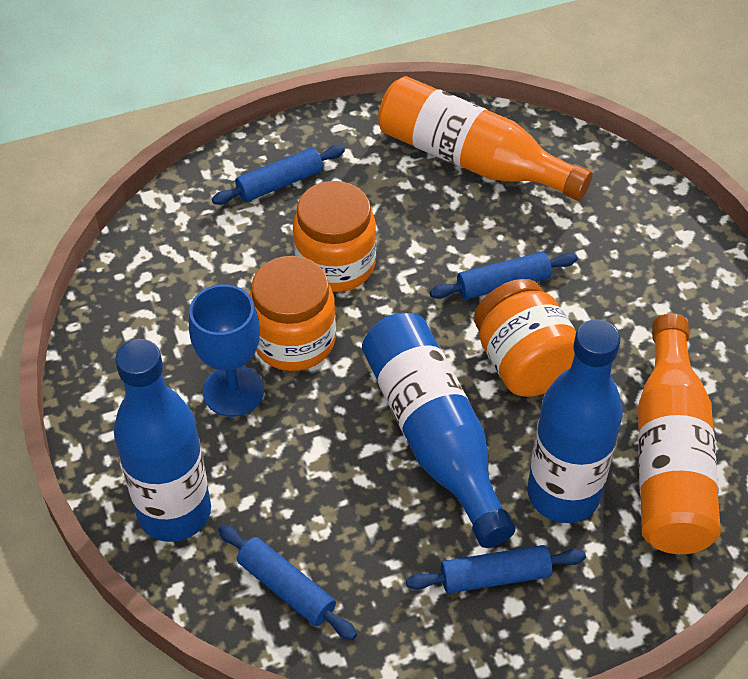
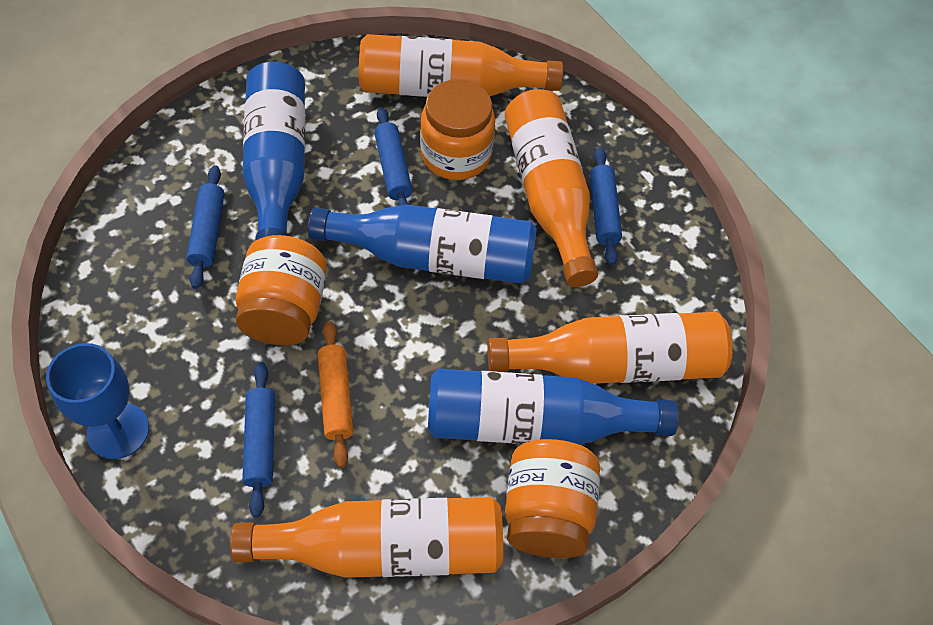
orange bottle: [378,76,593,201] [638,313,721,554] = 2 -> [230,497,503,578] [359,34,563,97] [487,312,732,384] [505,89,598,287] = 4
orange rolling pin: none = 0 -> [318,321,353,468] = 1

